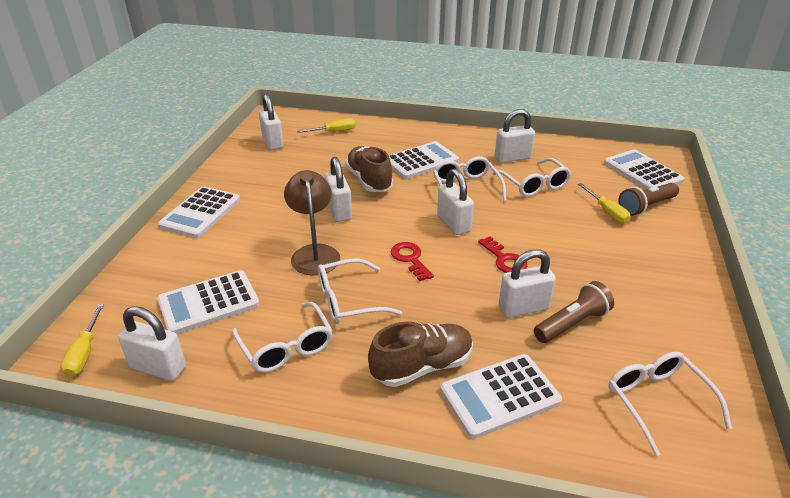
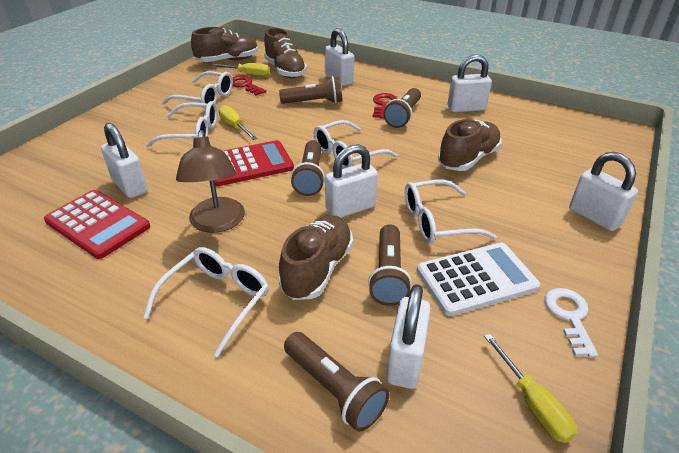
brown flashlight: [534,281,614,343] [618,183,679,216] = 2 -> [279,76,342,104] [284,332,390,432] [291,140,325,196] [368,224,412,306] [383,88,421,128] = 5
brown shoe: [345,146,393,192] [368,322,473,387] = 2 -> [191,27,258,62] [264,28,307,78] [279,215,353,300] [438,119,502,171] = 4
red calculator: none = 0 -> [44,190,150,259] [214,140,294,187] = 2
white calculator: [157,270,260,334] [158,186,240,238] [389,141,459,179] [440,354,562,439] [604,149,684,190] = 5 -> [417,242,540,316] = 1
white key: none = 0 -> [545,288,598,358] = 1

